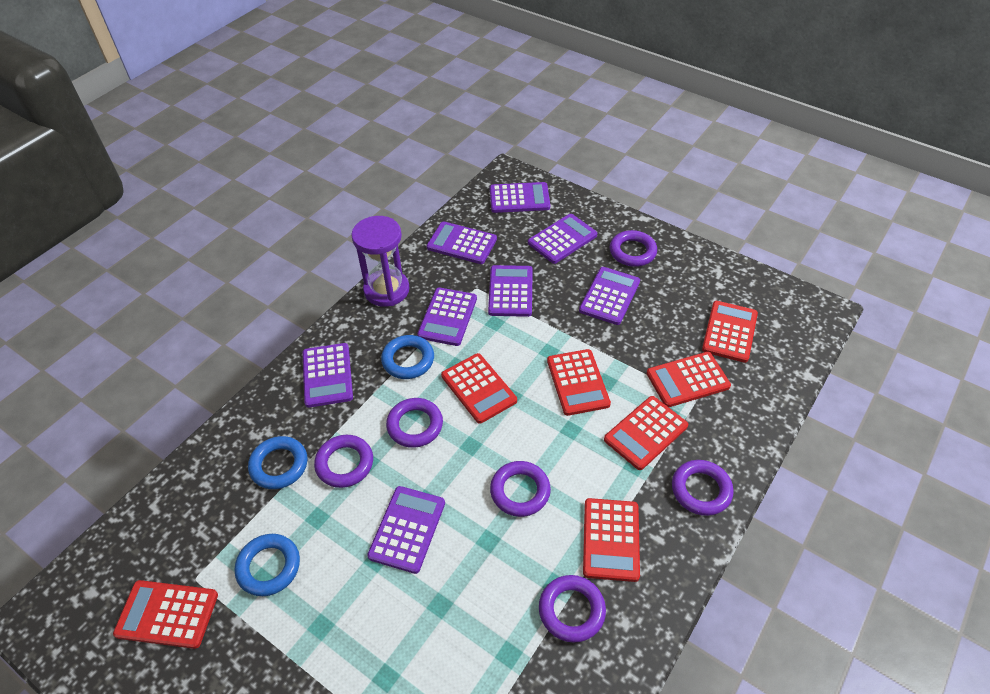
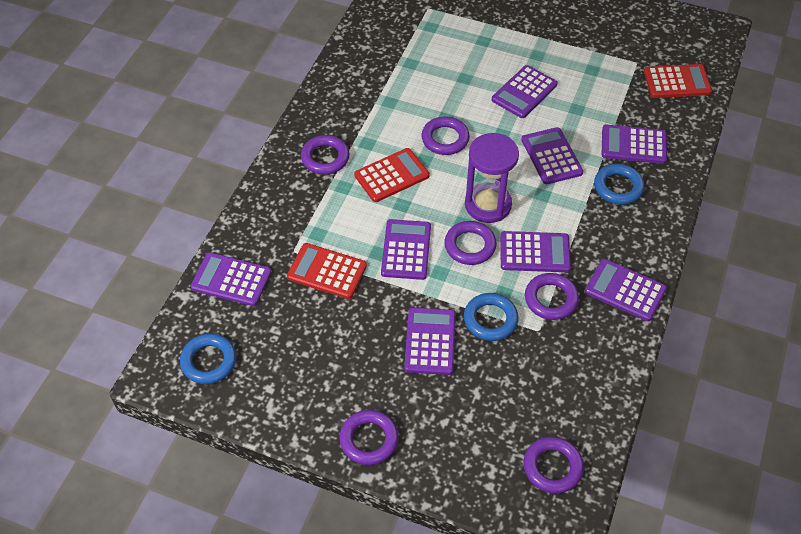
red calculator: [113,580,218,649] [441,353,517,424] [547,349,611,416] [583,498,640,582] [604,396,688,470] [646,352,731,407] [702,301,758,363] = 7 -> [287,243,367,299] [354,148,430,202] [644,64,712,98] = 3

